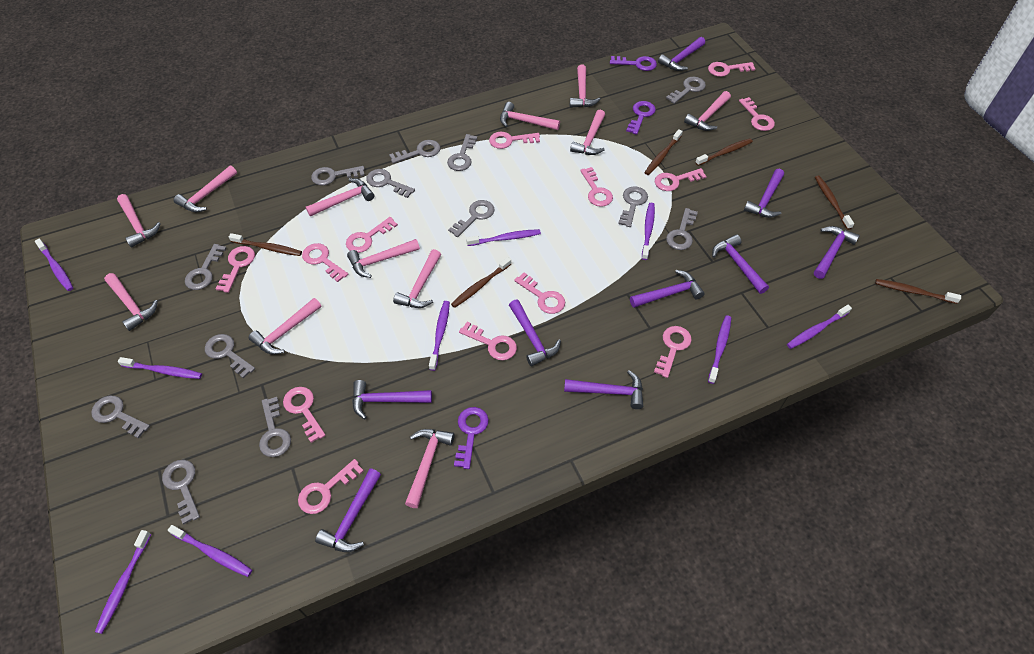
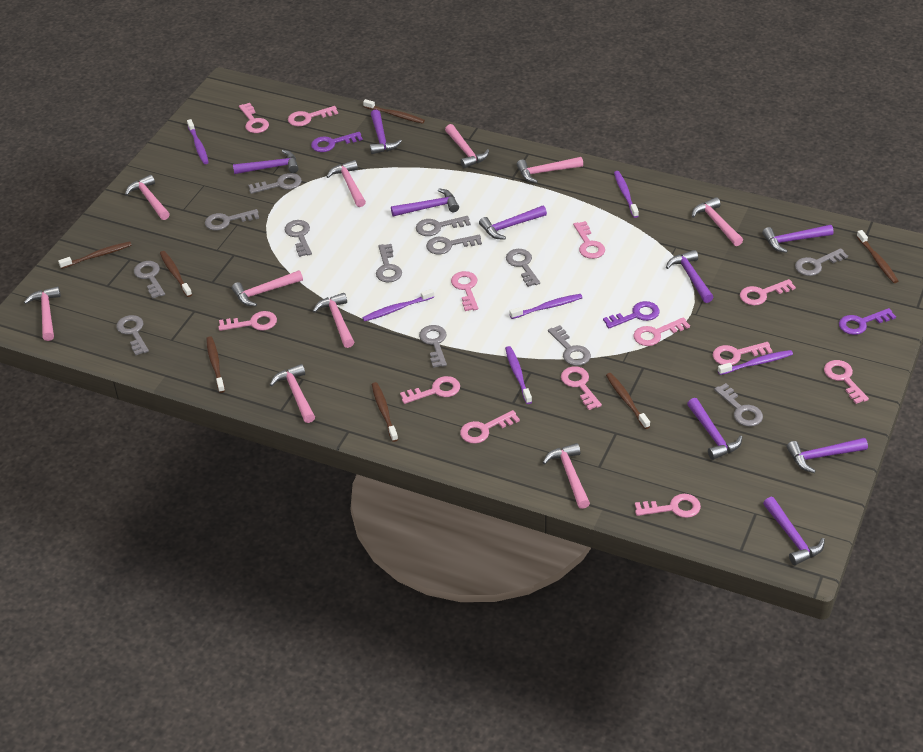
brown toothbrush: [229,233,302,256] [451,257,511,308] [644,129,683,175] [695,138,753,166] [815,175,854,230] [875,279,961,304] = 6 -> [58,241,132,269] [160,251,192,297] [206,336,225,393] [363,99,425,124] [371,382,398,442] [606,373,650,429] [857,230,898,283] = 7
pink hammer: [104,273,158,331] [117,194,161,247] [174,165,237,212] [249,298,321,354] [306,178,374,217] [347,239,420,278] [393,249,441,308] [405,429,455,508] [500,102,560,130] [570,64,601,108] [570,110,605,155] [684,91,731,131] = 12 -> [24,286,61,341] [125,175,170,220] [232,270,303,306] [270,364,315,423] [313,293,354,348] [326,160,366,207] [445,124,490,168] [516,157,583,183] [543,443,590,509] [692,197,743,246] = 10
purple toothbrush: [35,239,73,291] [95,530,151,634] [118,357,202,379] [168,525,252,577] [429,301,450,371] [466,229,541,246] [642,203,655,260] [708,315,731,384] [787,305,852,349] = 9 -> [187,119,209,164] [362,289,434,322] [505,346,532,404] [510,294,583,319] [614,171,639,218] [718,350,793,375] = 6

